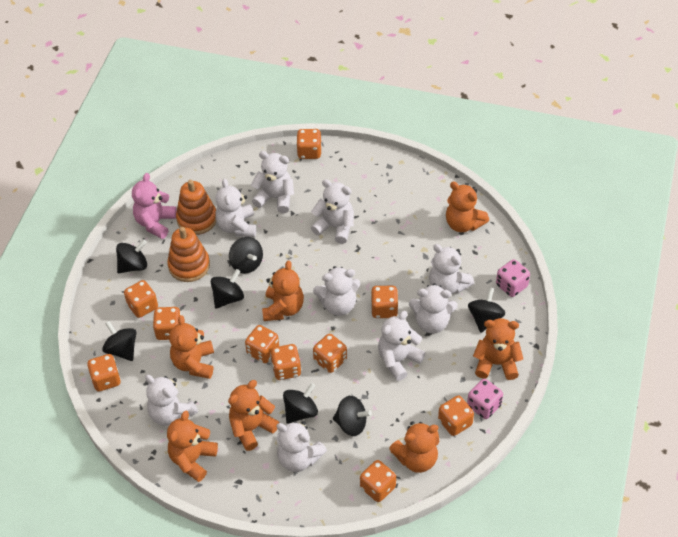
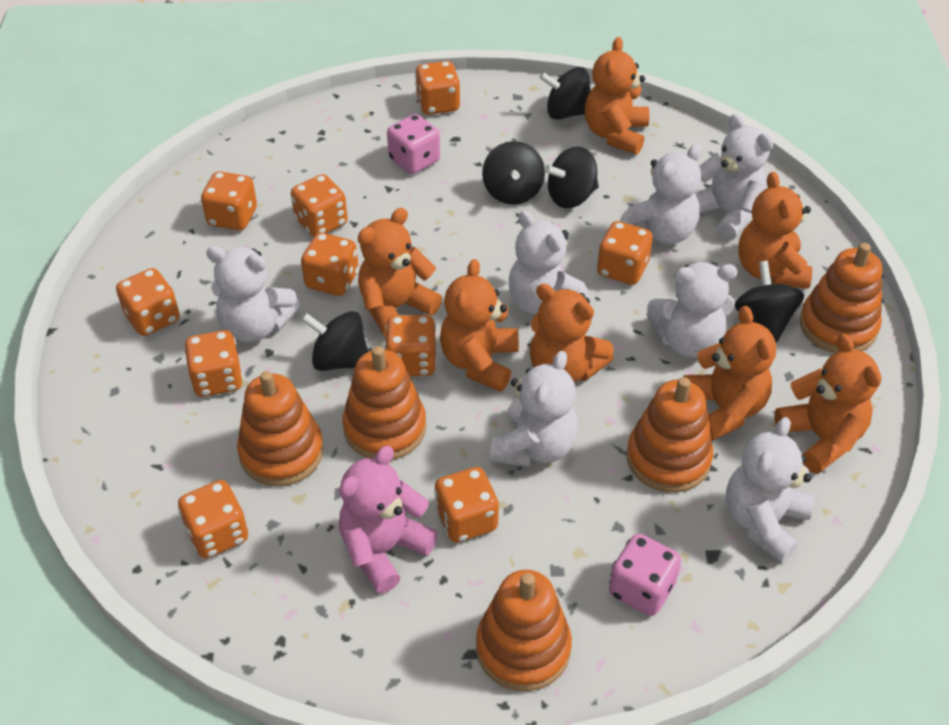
black spinning top: [102,321,136,361] [116,239,147,273] [211,269,244,309] [229,237,263,273] [283,383,318,424] [333,396,372,436] [468,287,505,333] = 7 -> [301,311,368,371] [482,141,545,205] [539,67,591,120] [544,147,599,208] [735,261,804,343] = 5
orange stacking toy: [167,227,210,282] [176,180,216,235] = 2 -> [237,371,324,486] [342,346,426,460] [476,570,572,691] [627,377,713,493] [800,243,882,353] = 5
white teddy bear: [145,375,198,426] [215,179,256,237] [251,151,294,213] [276,421,327,472] [311,179,354,244] [313,266,360,316] [378,311,426,381] [409,283,458,334] [429,244,474,294] = 9 -> [206,246,300,342] [490,351,578,467] [509,210,591,315] [619,144,702,245] [647,262,738,358] [695,114,773,240] [726,417,814,563] = 7

